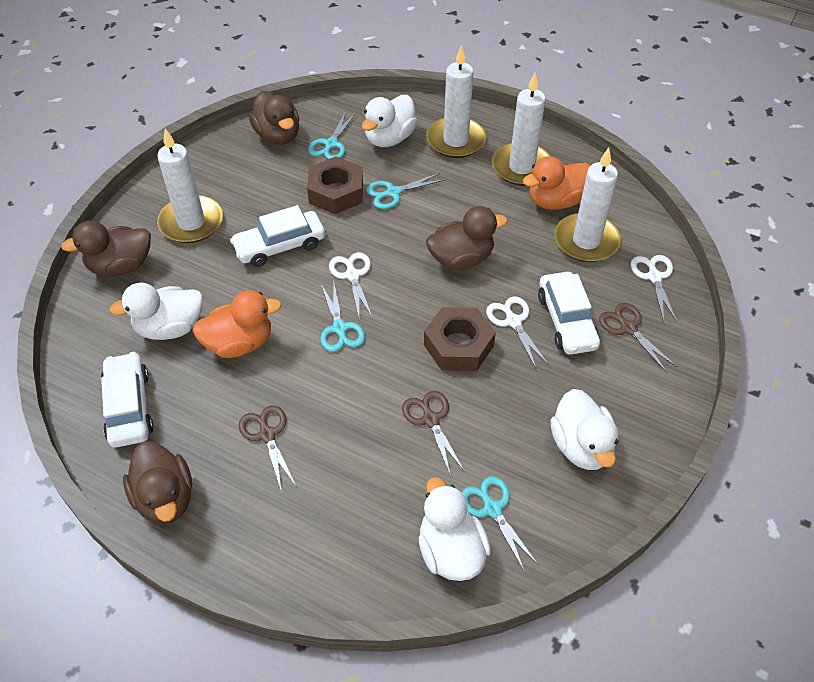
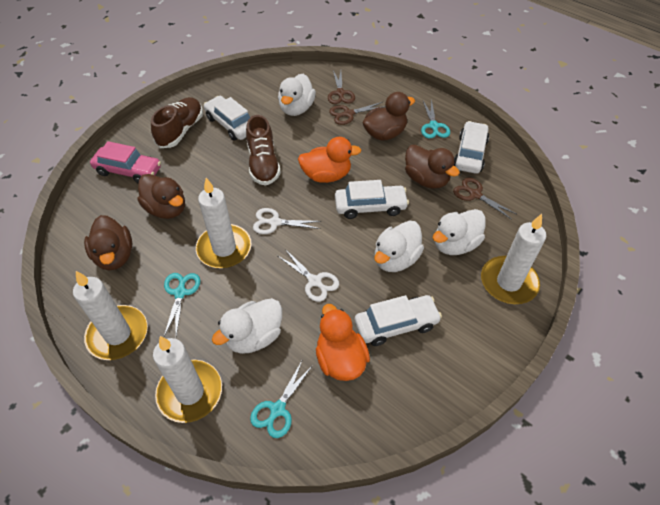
brown nut: [307,156,363,214] [424,307,496,371] = 2 -> none = 0
brown shoe: none = 0 -> [151,97,203,148] [246,115,281,186] = 2
pink car: none = 0 -> [90,141,161,184] = 1
turquoise scissors: [308,111,357,159] [321,284,365,352] [366,173,444,209] [461,476,538,572] = 4 -> [164,273,200,337] [250,361,313,438] [421,99,450,138] = 3
white car: [101,352,153,448] [230,205,325,267] [538,272,600,355] = 3 -> [204,96,250,141] [335,180,409,219] [355,295,442,346] [454,121,489,174] = 4
white scissors: [329,252,373,318] [486,297,548,368] [631,255,677,322] = 3 -> [253,208,322,234] [278,249,339,302] = 2

